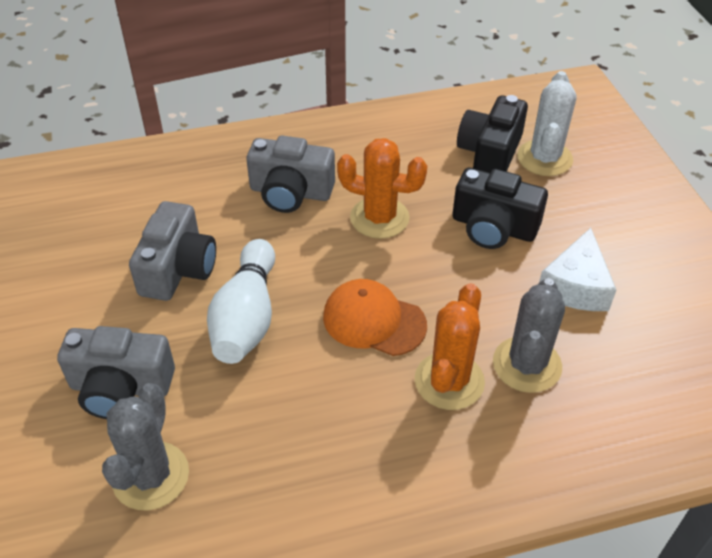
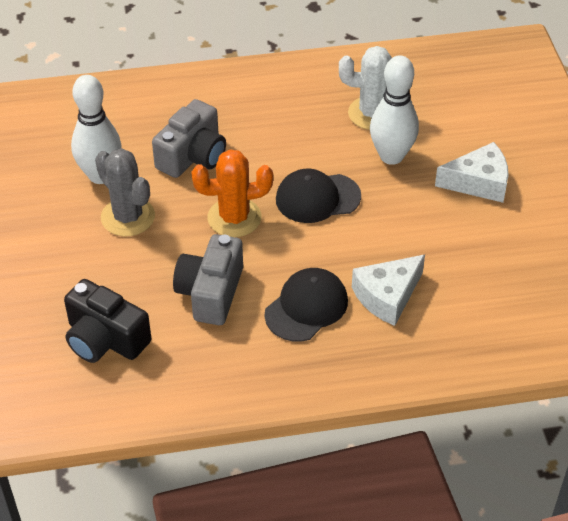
black camera: [452,168,548,249] [457,95,528,173] = 2 -> [64,279,151,363] = 1
black cap: none = 0 -> [264,268,348,342] [276,169,361,223] = 2
grey cactus: [102,383,189,510] [493,278,565,393] = 2 -> [95,149,155,236] = 1
grey camera: [57,326,175,419] [129,201,216,301] [246,136,335,213] = 3 -> [152,99,226,178] [173,234,243,325] = 2
orange cactus: [337,138,427,239] [414,283,485,410] = 2 -> [191,149,273,237] = 1
orange cap: [323,279,427,356] = 1 -> none = 0
white bowling pin: [207,239,275,364] = 1 -> [71,75,122,184] [370,55,419,165] = 2
white cheese: [539,228,616,311] = 1 -> [352,255,425,326] [435,142,509,203] = 2

